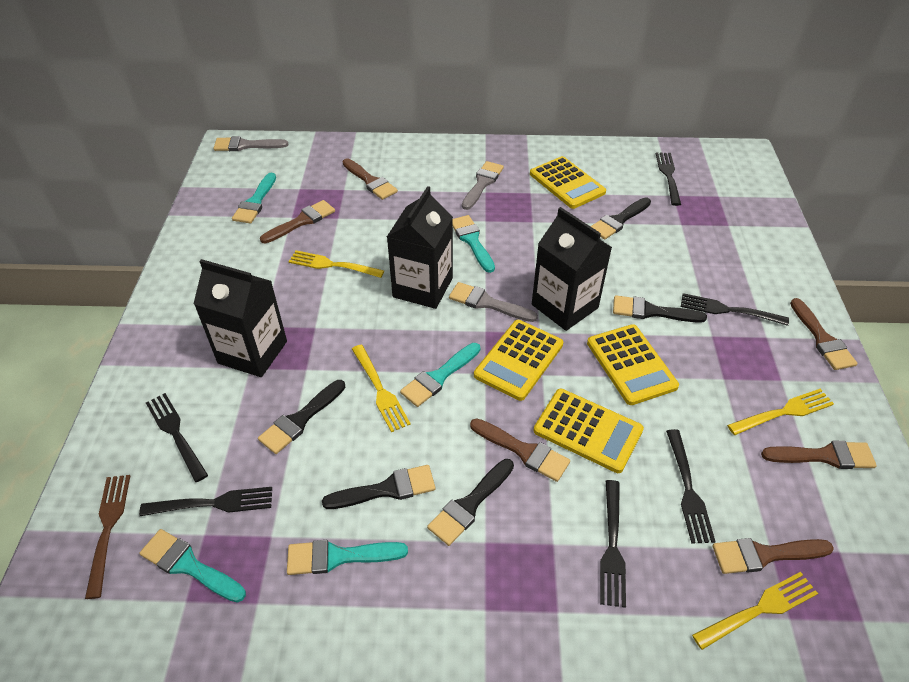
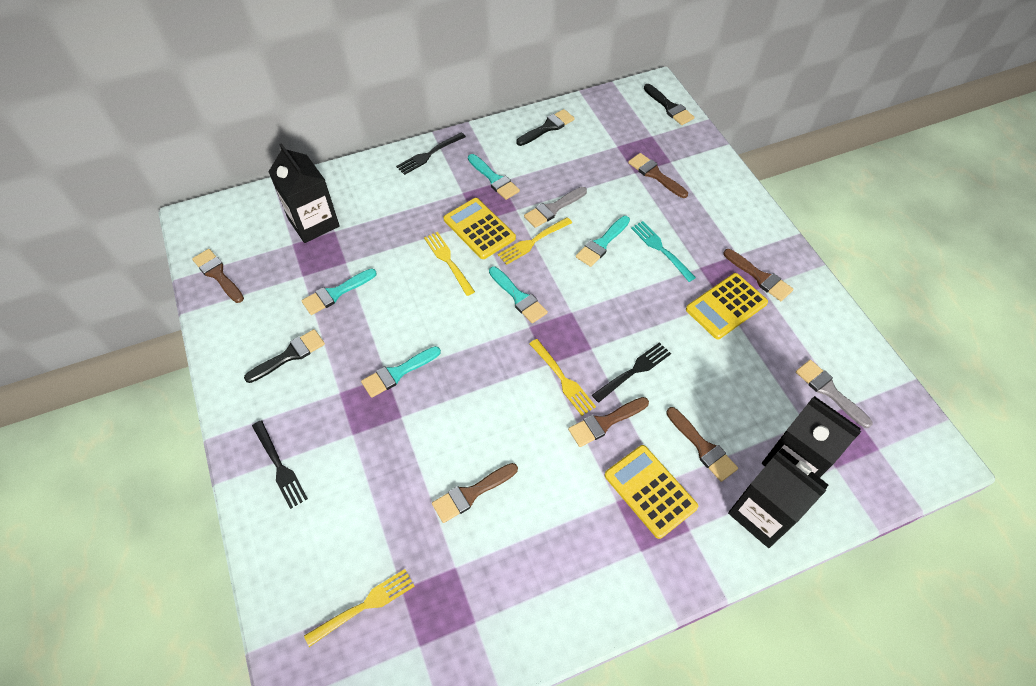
black brush: [258,380,345,454] [322,465,435,509] [427,459,514,546] [591,197,651,240] [613,295,707,323] = 5 -> [244,329,325,383] [516,109,575,146] [644,84,695,125] = 3
black fork: [139,487,272,516] [146,393,208,482] [600,480,626,608] [656,152,681,206] [666,429,716,544] [681,293,789,326] = 6 -> [252,420,308,509] [396,132,466,175] [592,342,671,403] = 3
brown fork: [85,475,130,599] = 1 -> none = 0
grey brush: [213,136,288,151] [449,282,538,322] [462,161,504,210] = 3 -> [524,187,587,228] [796,360,872,428] = 2
turquoise fork: none = 0 -> [631,221,696,282] = 1
yellow calculator: [474,320,563,401] [530,156,606,209] [534,389,644,473] [587,324,679,405] = 4 -> [444,198,516,259] [605,445,698,539] [686,273,768,339] = 3

